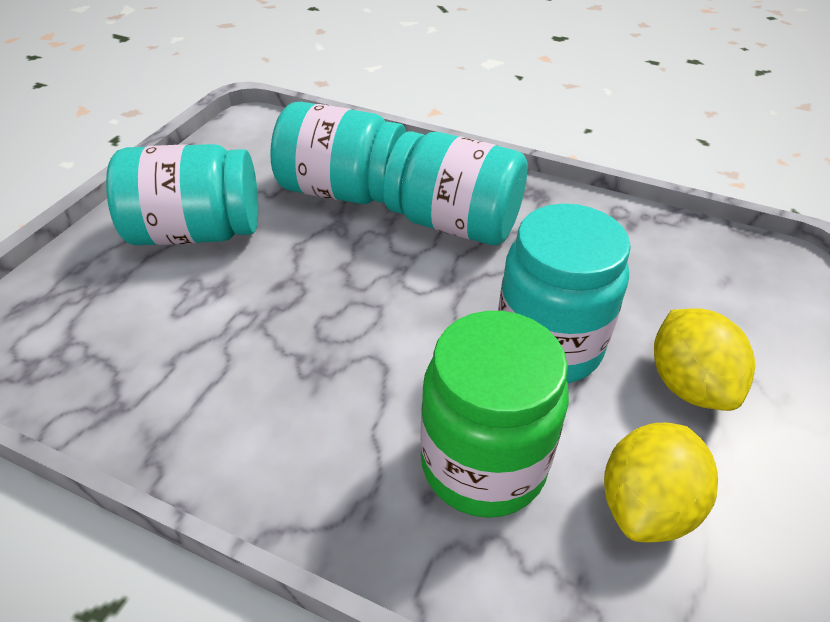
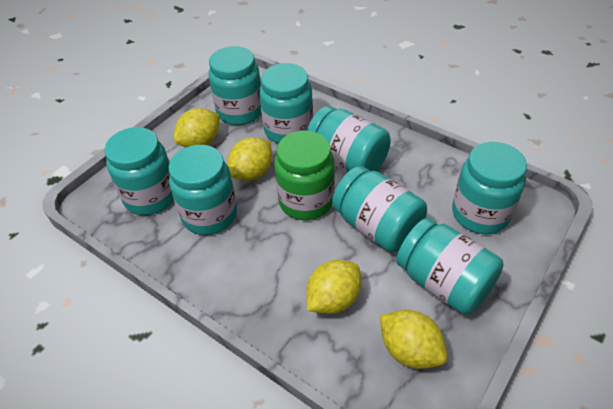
turquoise jar: [106,144,258,245] [270,102,406,204] [383,131,528,245] [498,204,631,383] = 4 -> [104,127,174,215] [169,145,237,235] [209,46,261,125] [259,63,313,144] [307,106,391,173] [332,166,427,253] [396,218,504,315] [452,142,527,234] = 8
yellow lemon: [604,423,718,542] [654,308,755,411] = 2 -> [174,108,220,147] [228,137,272,181] [306,260,361,314] [380,310,447,369] = 4

